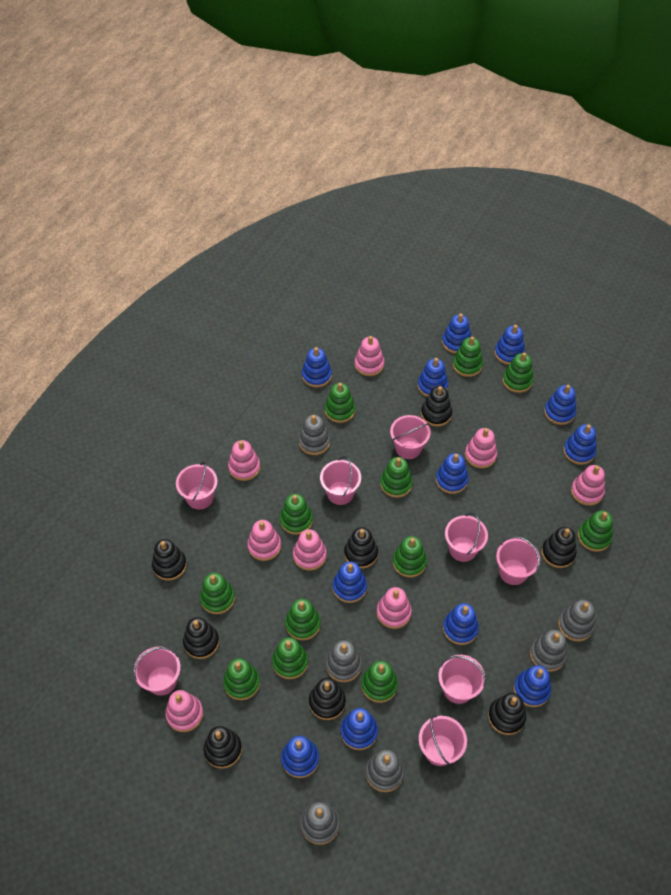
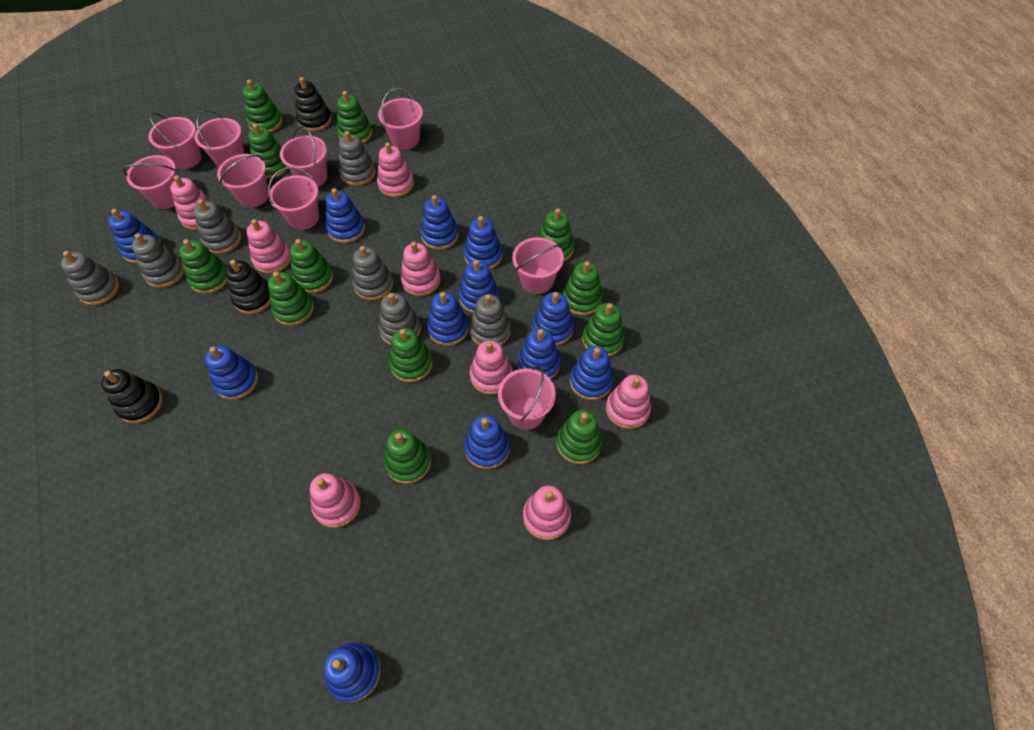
black stacking toy: [152,539,187,581] [183,617,219,659] [204,726,242,769] [309,678,346,720] [344,527,378,569] [421,386,452,427] [488,693,526,735] [541,527,576,568] = 8 -> [101,369,163,423] [225,260,270,314] [295,77,332,132] = 3
grey stacking toy: [299,415,330,455] [300,802,340,845] [326,640,362,682] [366,750,404,792] [530,630,567,672] [558,600,595,641] = 6 -> [61,251,119,305] [132,233,184,288] [194,199,241,254] [339,131,376,186] [352,246,393,300] [378,293,421,345] [469,294,511,346] = 7
pink bucket: [134,647,181,696] [176,462,218,510] [320,456,361,505] [390,415,431,459] [419,715,467,766] [438,655,486,704] [445,513,488,562] [496,536,540,585] = 8 -> [123,155,177,209] [148,112,202,169] [195,110,245,167] [217,154,269,208] [268,167,319,230] [280,126,327,187] [378,88,423,150] [498,366,556,430] [512,237,564,294] = 9

